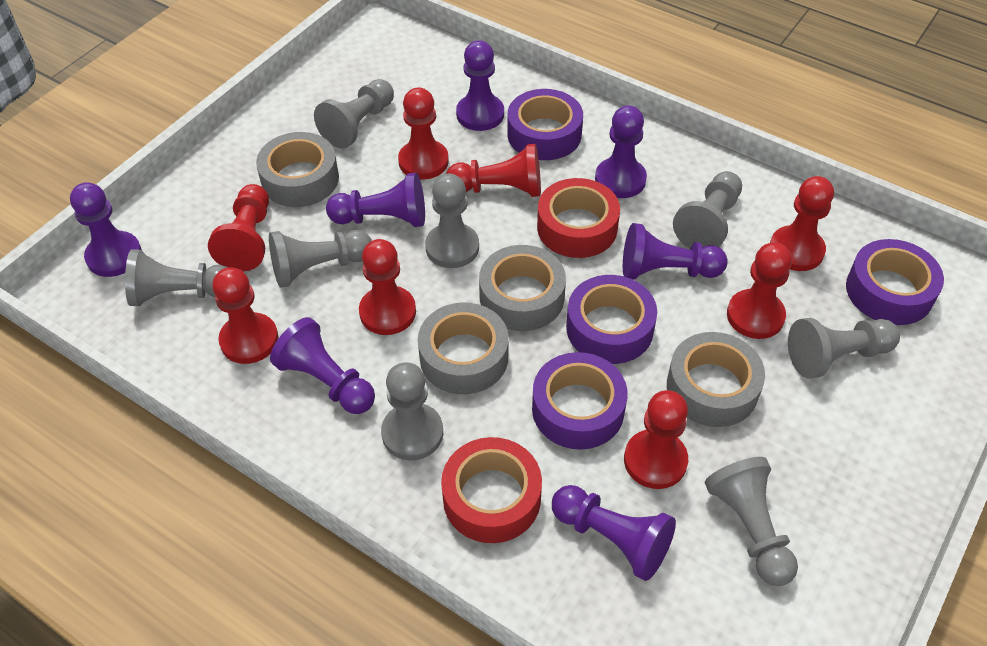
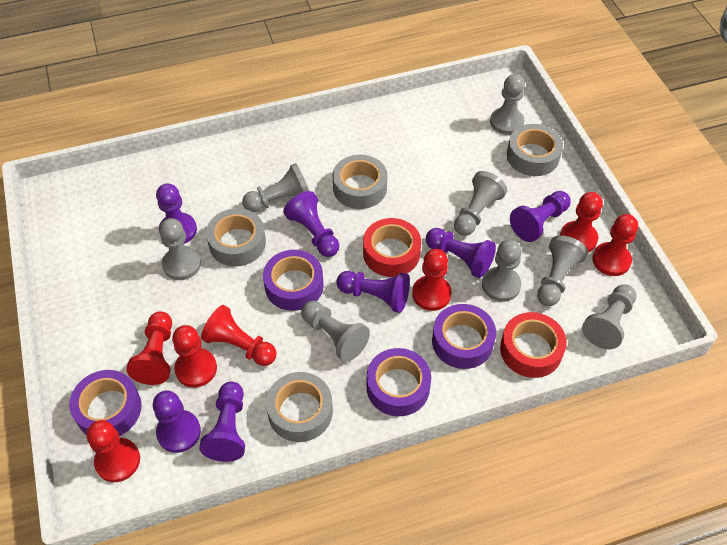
red pawn: [208,184,269,271] [212,267,278,364] [359,239,416,335] [398,87,449,180] [446,144,541,197] [624,390,688,489] [727,242,792,339] [770,176,834,271] = 8 -> [87,420,140,482] [126,311,172,385] [172,325,217,388] [201,305,276,366] [412,249,452,311] [560,192,603,252] [592,214,638,276] = 7

